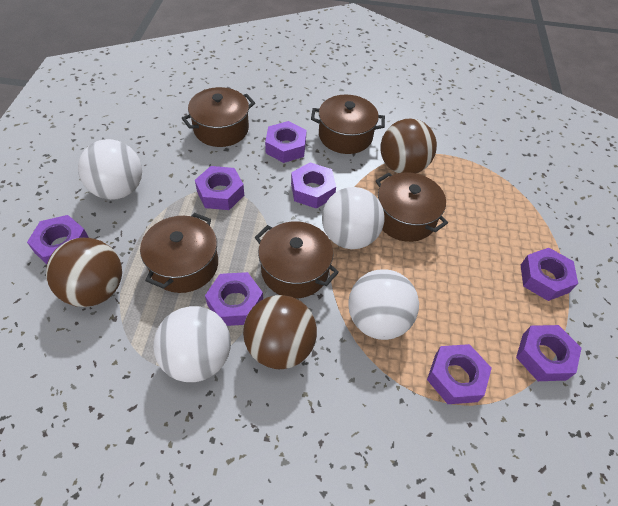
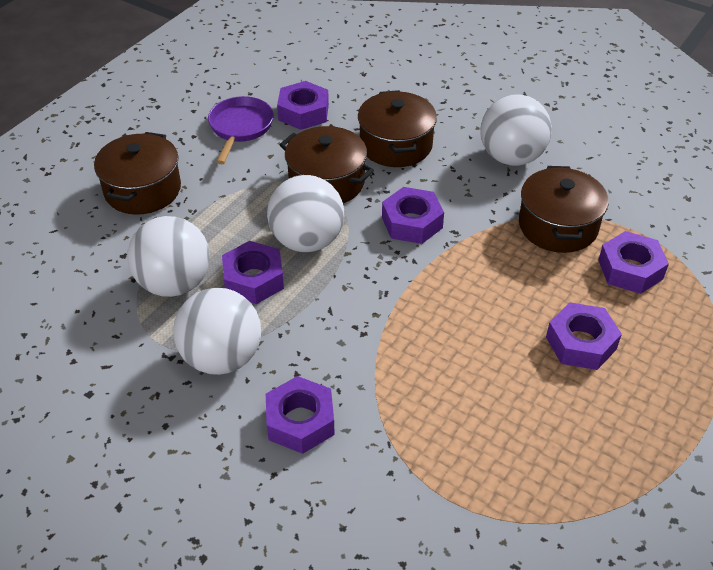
brown ball: [46,238,122,307] [243,295,317,369] [380,118,437,173] = 3 -> none = 0
brown pot: [140,213,218,293] [182,87,255,147] [255,222,339,298] [311,95,385,154] [376,172,448,242] = 5 -> [94,132,181,215] [280,126,374,203] [358,90,437,167] [519,166,609,253] = 4
purple nut: [27,215,89,264] [195,166,244,210] [205,272,263,326] [265,121,307,163] [291,162,336,209] [427,344,492,404] [516,325,582,381] [521,248,578,301] = 8 -> [222,241,284,304] [266,376,335,454] [277,81,329,130] [382,187,444,244] [546,302,622,370] [598,231,669,294] = 6
purple pan: none = 0 -> [208,96,274,164] = 1

